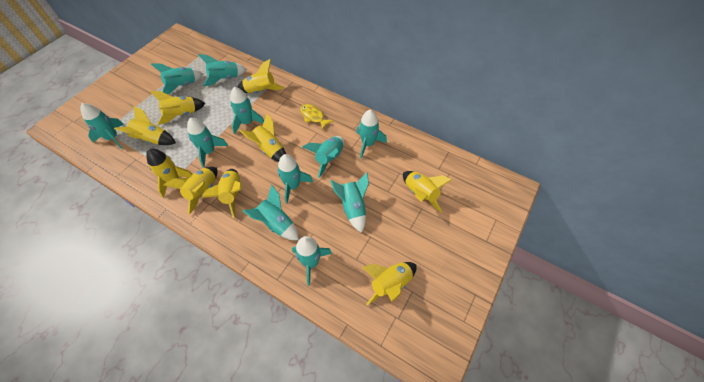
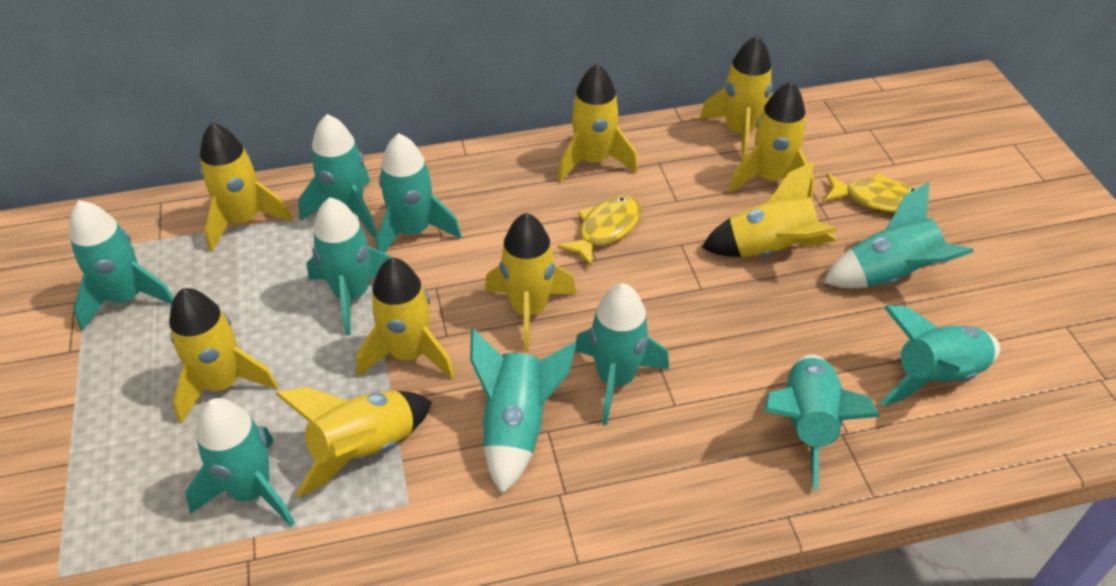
turquoise rocket: [80,103,124,149] [151,64,203,94] [187,118,228,168] [198,54,247,86] [230,87,264,134] [243,185,299,240] [277,154,313,204] [292,236,332,286] [303,136,344,178] [330,173,369,233] [356,110,387,159] = 11 -> [69,200,174,331] [185,398,295,527] [298,114,377,238] [307,197,391,335] [376,133,462,253] [470,329,576,494] [575,283,669,425] [764,354,880,490] [823,182,974,288] [880,305,1000,406] = 10
yellow fish: [300,104,334,130] = 1 -> [557,196,641,266] [824,173,916,213] = 2

